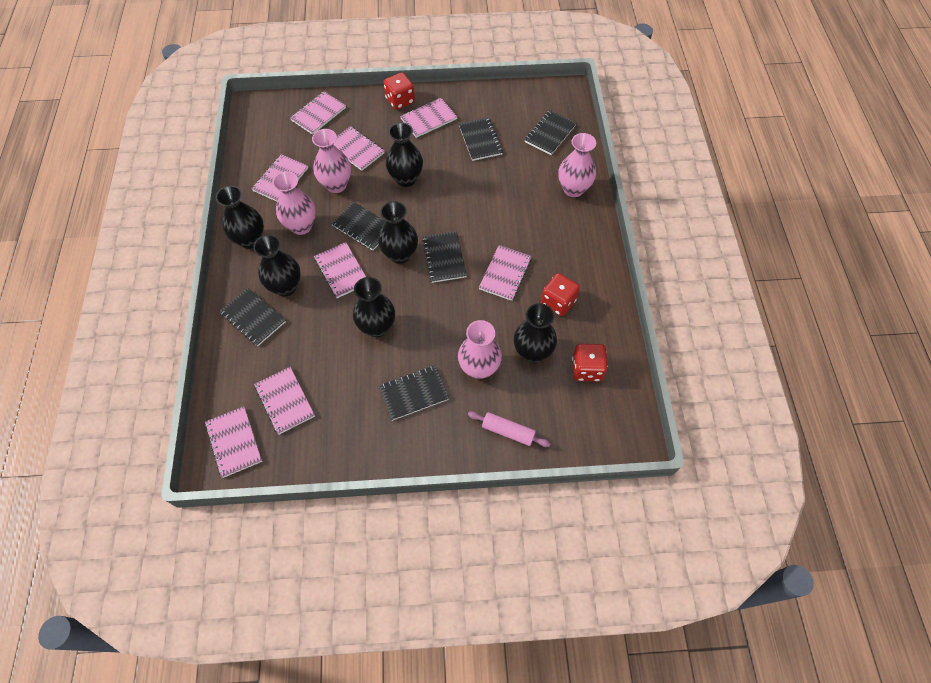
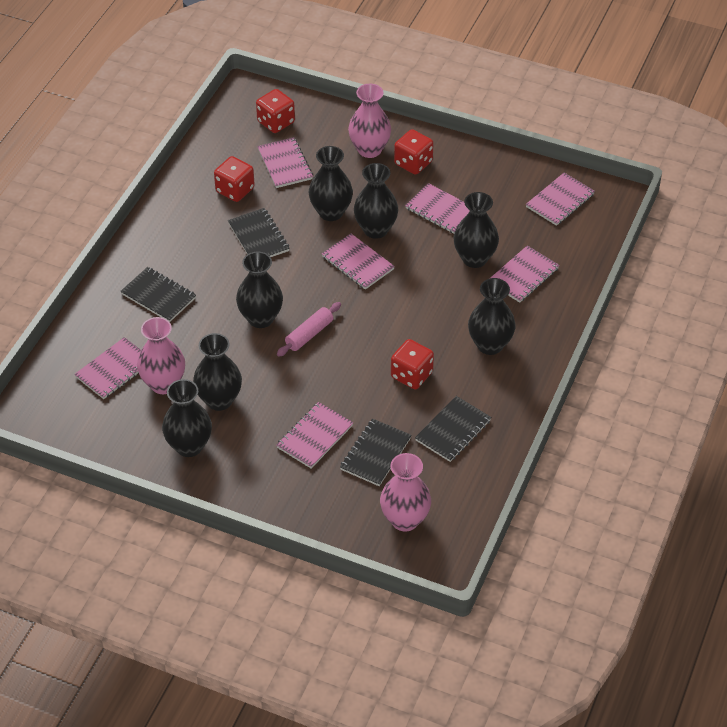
black notebook: [219,288,286,346] [331,202,386,251] [379,365,449,421] [422,231,467,283] [459,117,503,161] [525,110,576,155] = 6 -> [120,267,196,322] [228,208,290,257] [340,419,412,486] [415,396,491,462] = 4
black vase: [216,186,264,249] [253,235,301,296] [353,277,395,337] [378,201,418,264] [386,122,423,187] [514,303,557,363] = 6 -> [162,379,212,457] [193,333,242,411] [236,252,283,328] [309,146,353,221] [354,163,399,239] [453,192,499,268] [468,278,516,355] = 7
pink notebook: [205,406,262,478] [252,154,308,202] [254,367,315,435] [290,91,346,135] [314,242,366,298] [333,126,385,171] [400,98,458,138] [479,245,532,301] = 8 -> [75,337,141,399] [257,137,313,188] [276,402,353,469] [322,234,395,290] [405,183,470,234] [489,245,559,303] [526,173,595,226] = 7
pink vase: [272,171,316,235] [312,129,351,193] [458,320,502,379] [558,133,596,197] = 4 -> [137,317,185,394] [348,84,391,158] [380,453,431,531] = 3
red dice: [383,72,415,110] [541,273,580,316] [572,344,608,382] = 3 -> [214,156,255,202] [256,89,295,133] [391,339,434,389] [394,129,434,175] = 4

